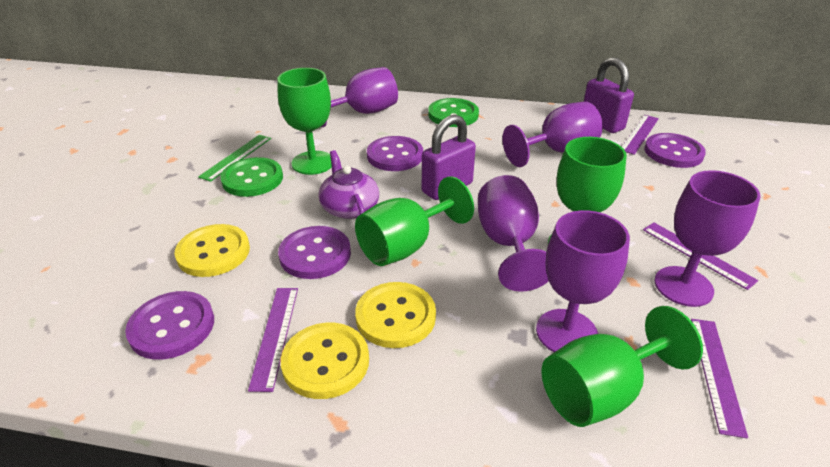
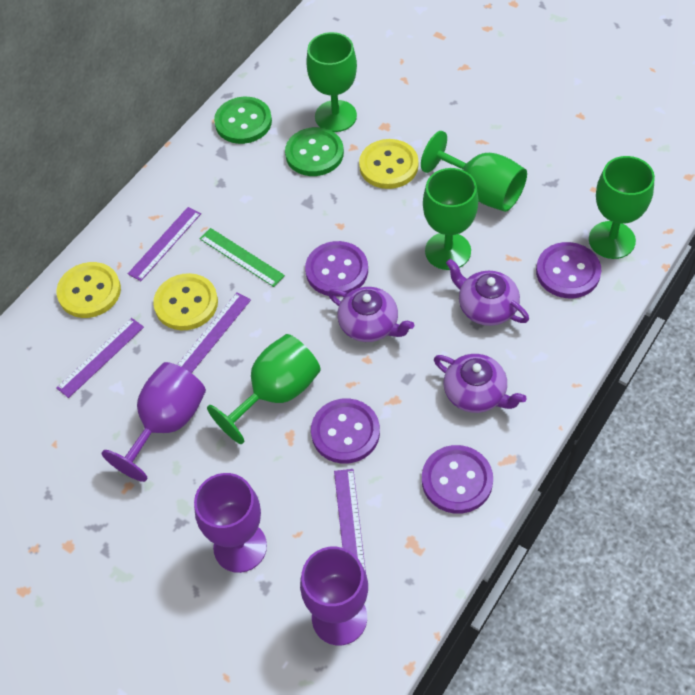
green goblet: [277,68,332,175] [355,176,474,266] [541,306,703,427] [548,137,627,243] = 4 -> [207,334,321,444] [306,32,357,132] [421,131,527,212] [423,168,478,270] [589,156,655,259] = 5
purple goblet: [321,67,398,127] [478,175,549,292] [502,102,603,167] [536,210,630,352] [654,170,761,307] = 5 -> [101,362,206,482] [194,473,267,573] [300,547,368,645] = 3
purple padlock: [422,115,476,200] [584,57,634,133] = 2 -> none = 0
purple teapot: [319,150,379,219] = 1 -> [328,287,414,342] [434,354,527,413] [446,259,529,326] = 3

